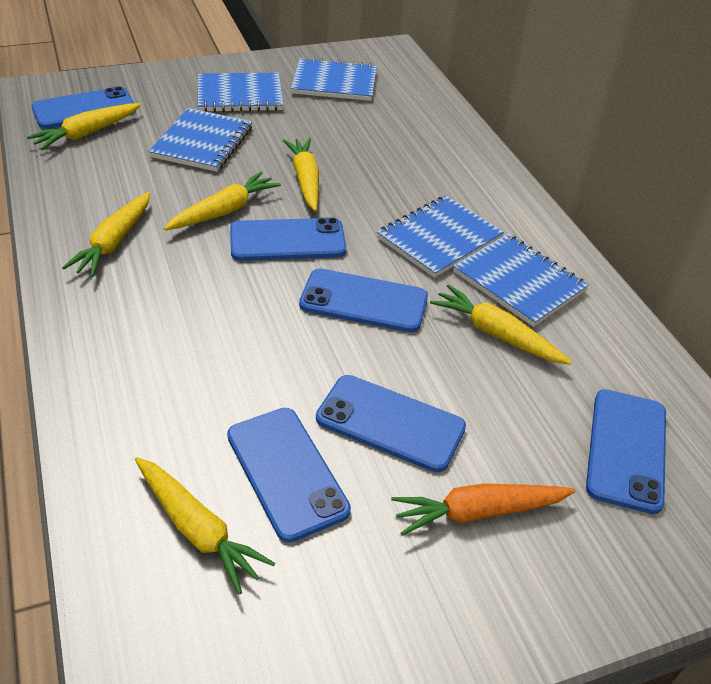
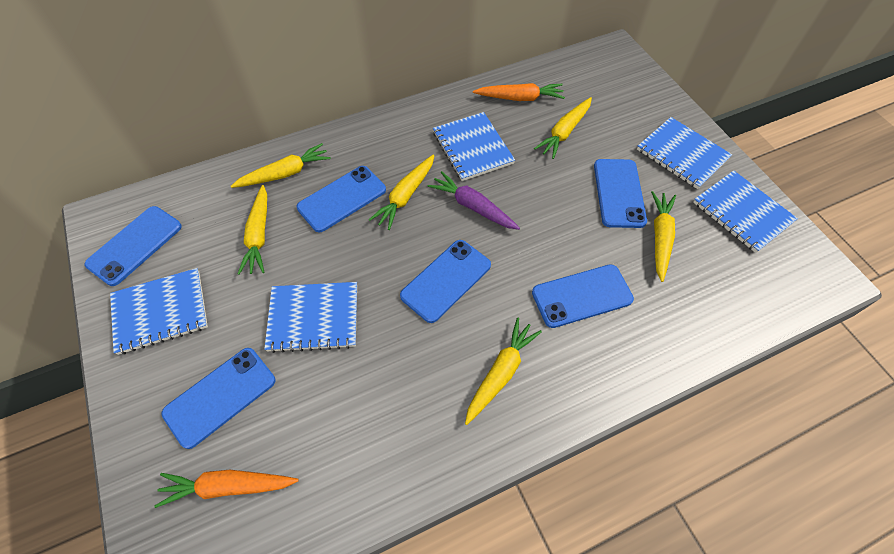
orange carrot: [391,483,576,536] = 1 -> [155,470,299,508] [473,83,565,101] = 2
purple carrot: none = 0 -> [428,171,520,230] = 1

